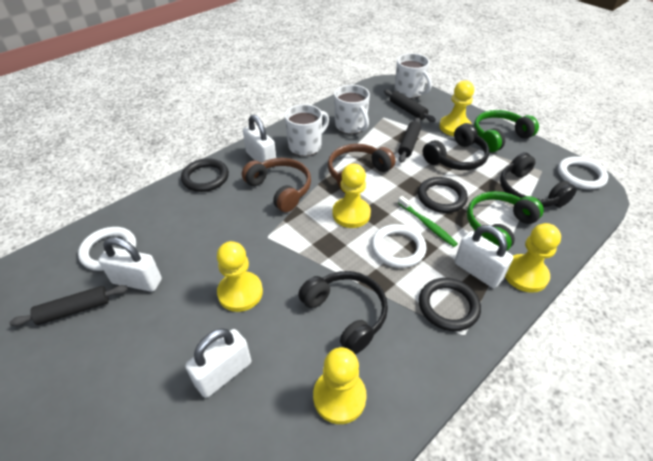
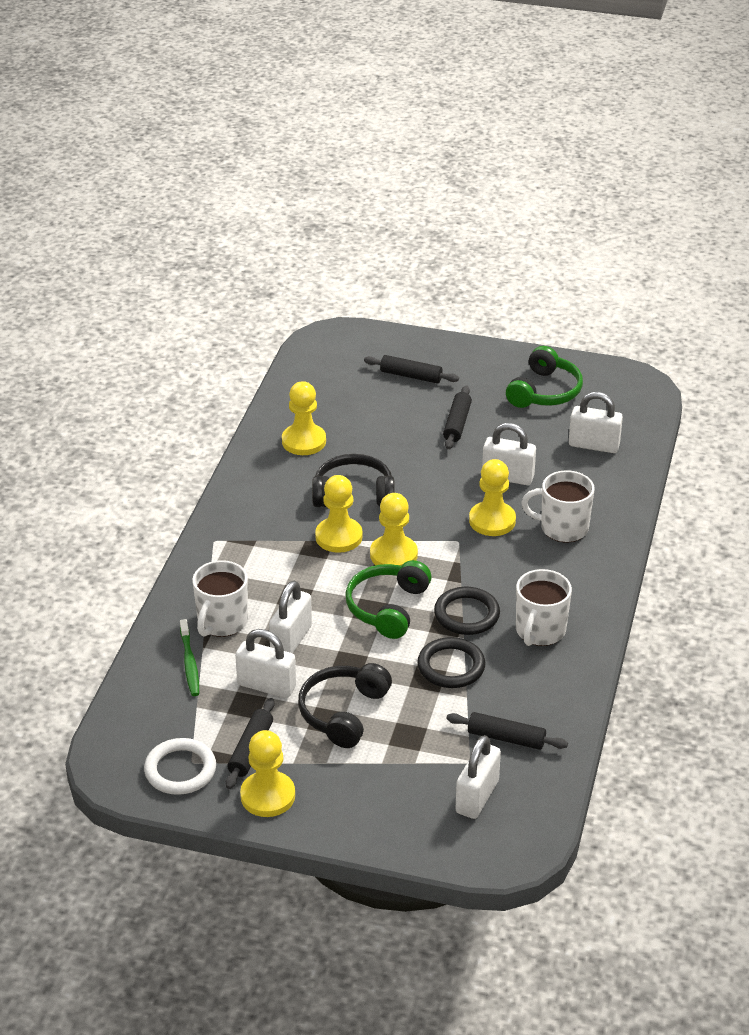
black headphones: [298,271,388,354] [423,123,489,170] [500,152,577,207] = 3 -> [298,663,392,748] [312,454,394,507] = 2
black ring: [181,158,229,192] [418,177,468,213] [419,278,481,331] = 3 -> [417,637,486,688] [434,587,500,635] = 2
black rolling pin: [9,285,128,326] [384,89,436,122] [398,117,421,163] = 3 -> [226,698,275,789] [364,355,459,383] [443,386,472,449] [446,712,568,750] = 4
brown headphones: [242,158,311,212] [328,144,396,193] = 2 -> none = 0
white padlock: [98,237,162,292] [185,328,251,398] [243,115,276,169] [454,225,513,288] = 4 -> [235,629,296,698] [269,581,312,653] [455,735,501,819] [482,423,536,485] [569,392,623,453] = 5
white ring: [78,227,136,271] [371,224,427,268] [558,156,608,190] = 3 -> [144,738,216,795] = 1

